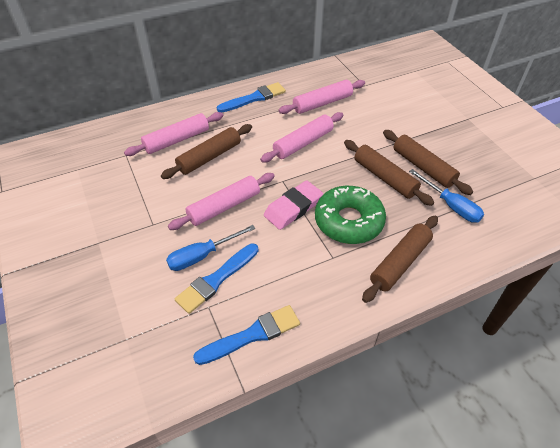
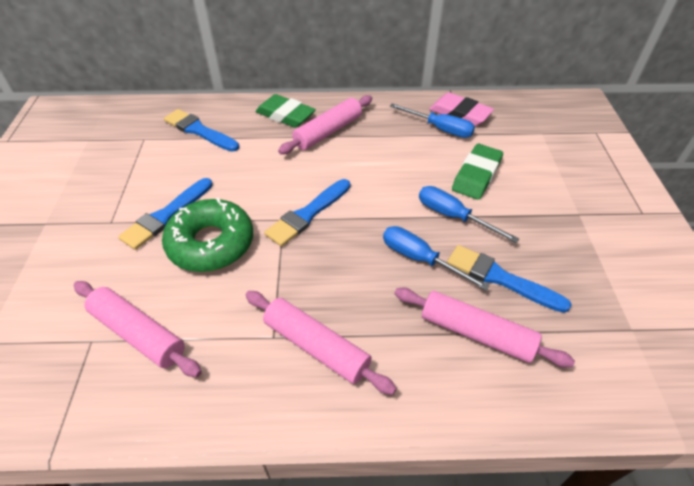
blue brush: [175,244,259,314] [193,305,300,365] [217,82,286,112] = 3 -> [118,178,213,250] [164,109,239,152] [264,179,350,246] [447,245,572,313] = 4
blue screwdriver: [166,225,255,271] [409,169,484,223] = 2 -> [383,226,490,291] [390,103,475,138] [419,186,519,243] = 3
brown rolling pin: [161,124,252,179] [344,140,434,206] [362,216,438,303] [383,130,473,195] = 4 -> none = 0
green eraser: none = 0 -> [255,94,316,128] [452,144,503,200] = 2

